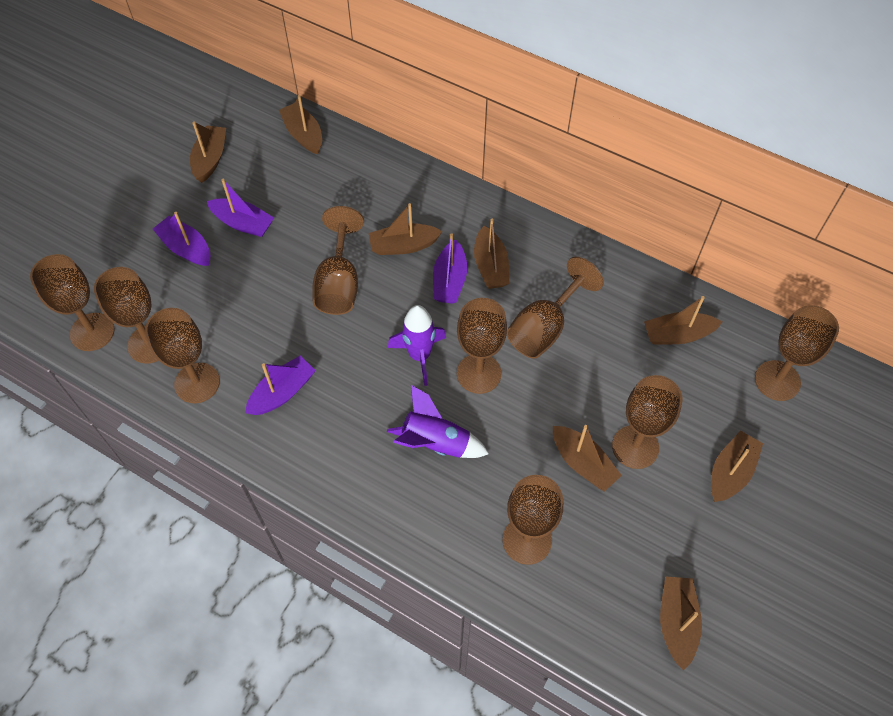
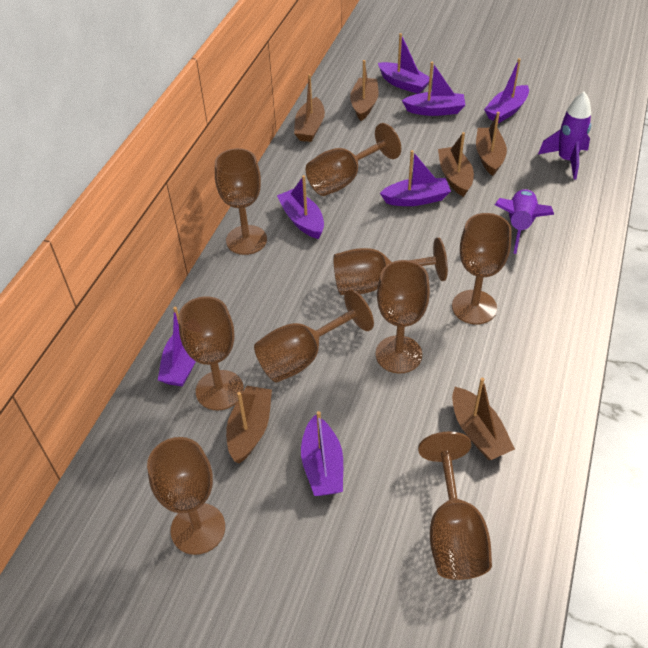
brown boat: [190,121,226,183] [279,95,322,154] [369,203,443,255] [474,219,509,289] [553,425,622,492] [644,296,722,344] [660,576,702,670] [711,431,763,502] = 8 -> [226,386,272,463] [294,74,325,142] [350,60,379,121] [438,132,474,197] [452,378,515,460] [476,112,507,176] = 6
purple boat: [153,212,210,266] [207,179,274,237] [245,355,316,415] [433,233,467,304] = 4 -> [158,306,196,386] [277,175,324,239] [301,411,343,496] [378,33,429,94] [380,150,451,206] [402,62,465,116] [484,58,529,123] = 7

